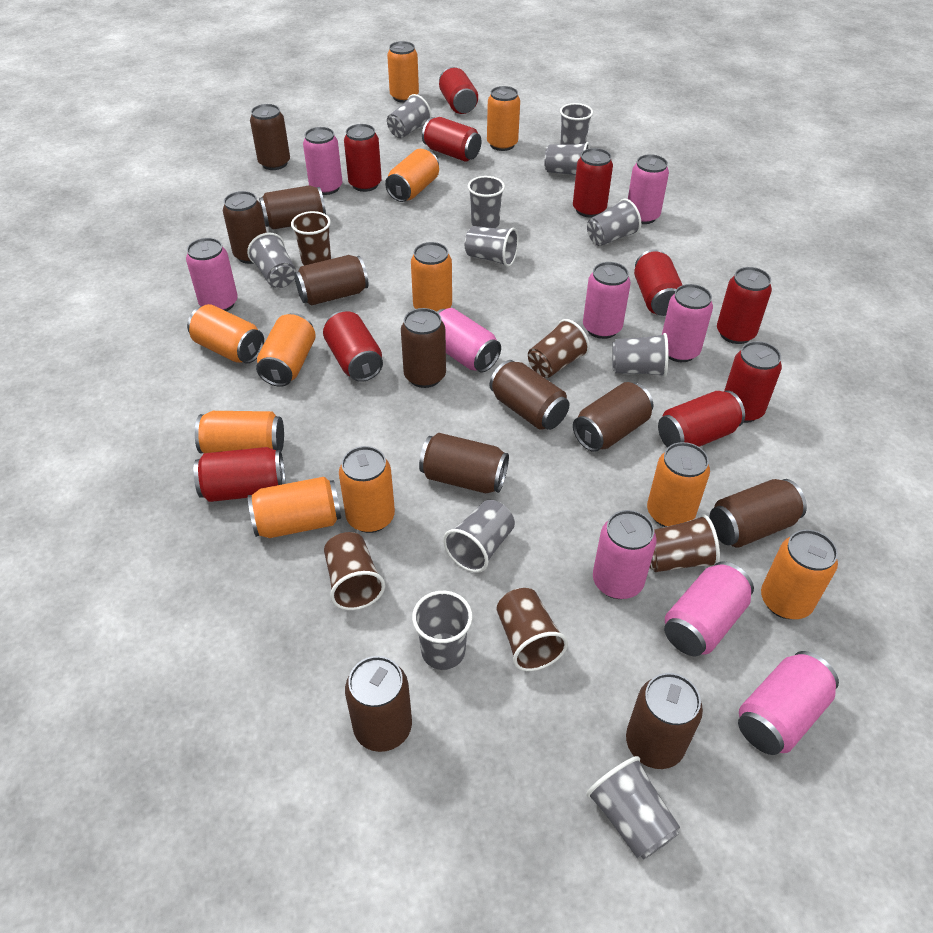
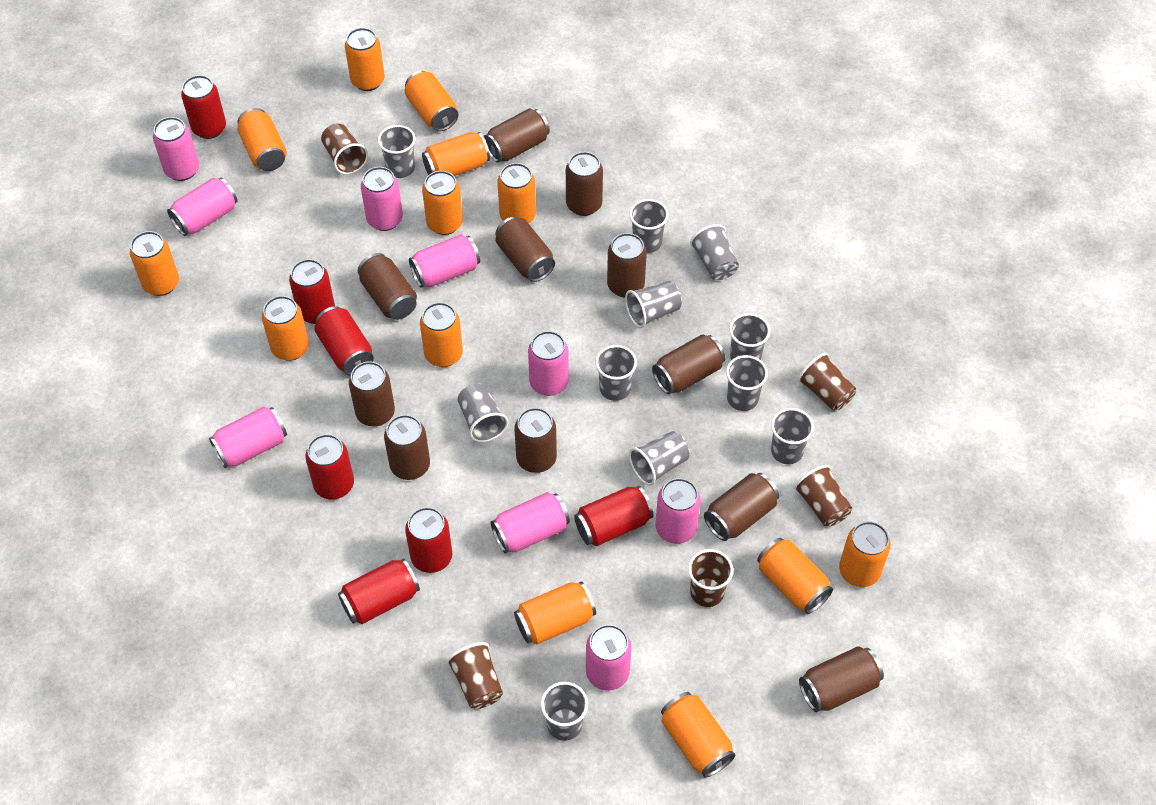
orange can: [187,304,264,363] [195,411,284,453] [248,477,341,538] [256,313,316,387] [339,446,395,533] [385,149,439,202] [387,41,419,103] [411,242,452,312] [487,86,520,151] [647,442,710,527] [761,529,838,619] = 11 -> [130,231,179,296] [237,108,287,171] [262,296,309,361] [345,28,385,91] [405,71,458,131] [420,302,463,367] [422,132,490,176] [422,171,463,235] [498,163,536,223] [514,581,596,645] [661,692,735,778] [757,538,833,614] [839,521,891,587] = 13
red can: [194,447,285,502] [323,311,383,382] [344,124,382,192] [422,117,481,162] [439,67,478,114] [573,148,613,218] [634,249,682,316] [658,390,745,448] [717,267,772,344] [724,341,782,423] = 10 -> [181,75,226,139] [289,259,335,324] [305,434,354,500] [314,306,374,376] [338,558,420,624] [405,507,452,573] [574,486,653,546] = 7

